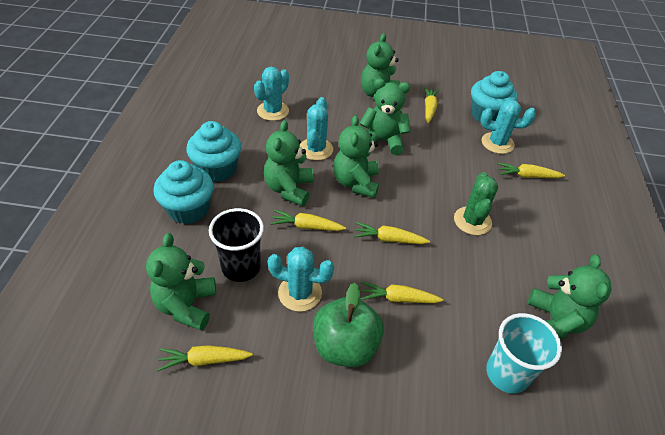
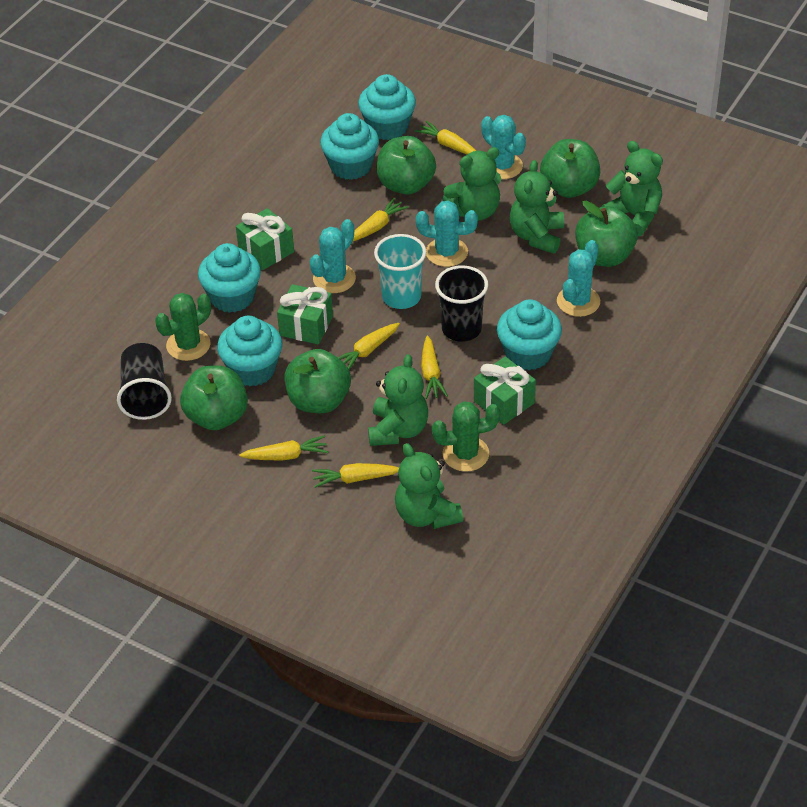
black cup: [209,208,264,282] = 1 -> [117,343,172,420] [435,265,488,342] = 2
green apple: [313,283,384,367] = 1 -> [180,366,248,430] [284,349,351,413] [377,136,436,195] [540,139,600,198] [575,201,638,267] = 5
green cactus: [454,172,498,235] = 1 -> [155,293,211,361] [432,401,500,472] = 2
green gift: none = 0 -> [236,208,294,270] [277,284,333,344] [474,356,536,425] = 3
green teddy bear: [146,233,216,331] [264,120,313,206] [333,115,379,198] [360,79,411,155] [361,33,400,102] [528,254,612,338] = 6 -> [368,354,428,446] [395,443,463,529] [442,147,501,220] [510,160,564,254] [601,141,663,236] = 5
turquoise cupcake: [153,160,213,224] [187,121,242,182] [471,71,518,123] = 3 -> [198,243,261,313] [217,316,282,386] [320,113,379,180] [358,74,416,140] [497,299,562,370] = 5

